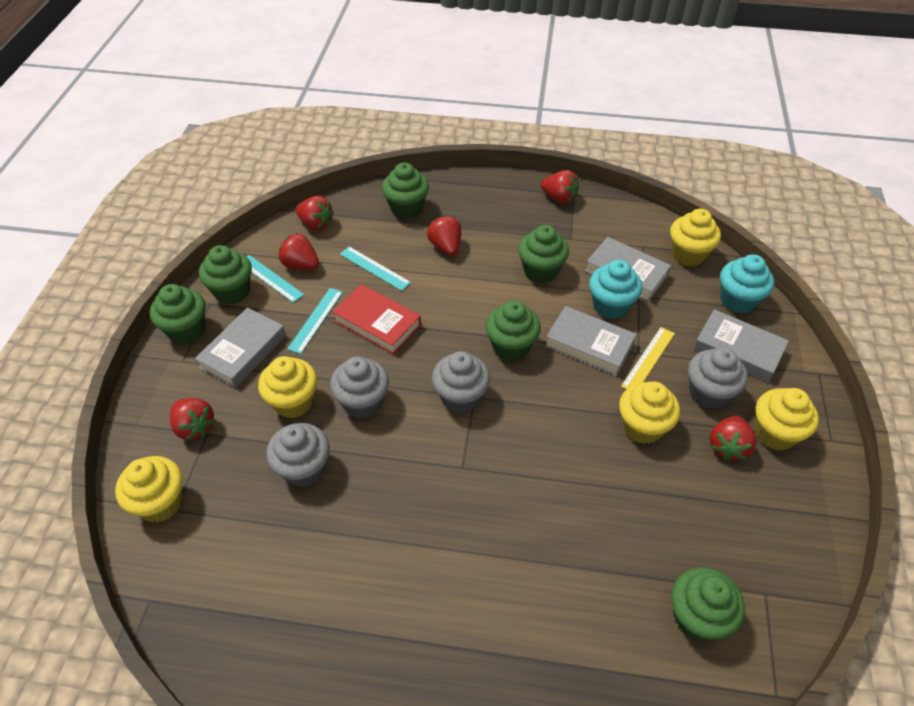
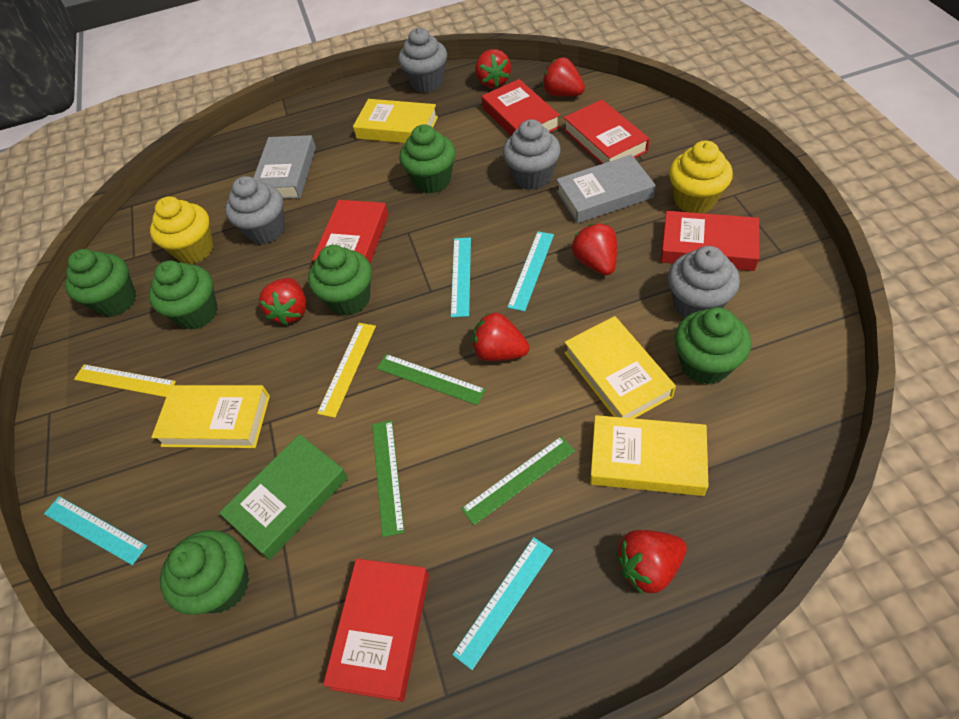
green book: none = 0 -> [219,434,348,560] = 1
green ruler: none = 0 -> [372,420,405,537] [377,354,486,405] [461,436,575,525] = 3
grey book: [195,308,286,388] [545,306,637,376] [585,237,671,301] [693,309,789,382] = 4 -> [253,135,316,199] [556,154,655,223] = 2
red book: [332,284,421,355] = 1 -> [312,200,389,263] [323,559,429,702] [482,79,560,136] [564,100,650,164] [660,211,759,271] = 5
turquoise cupcake: [589,260,642,319] [720,254,774,314] = 2 -> none = 0
turquoise ruler: [247,255,304,303] [287,288,343,354] [340,247,411,291] = 3 -> [44,496,147,565] [451,237,471,317] [452,537,553,670] [507,231,554,311] = 4
yellow book: none = 0 -> [151,385,270,448] [353,99,438,143] [565,316,676,418] [590,415,708,496] = 4
yellow cupcake: [115,456,183,523] [258,356,317,418] [619,381,680,444] [670,209,721,267] [755,388,819,451] = 5 -> [150,196,214,264] [669,140,733,213] = 2
yellow ruler: [621,327,675,390] = 1 -> [74,364,176,397] [317,323,376,418] = 2

